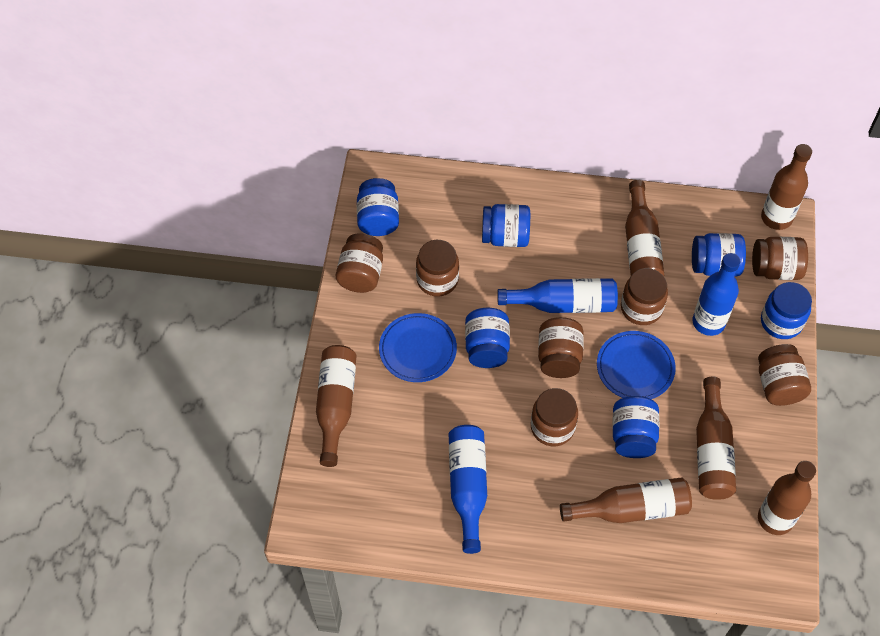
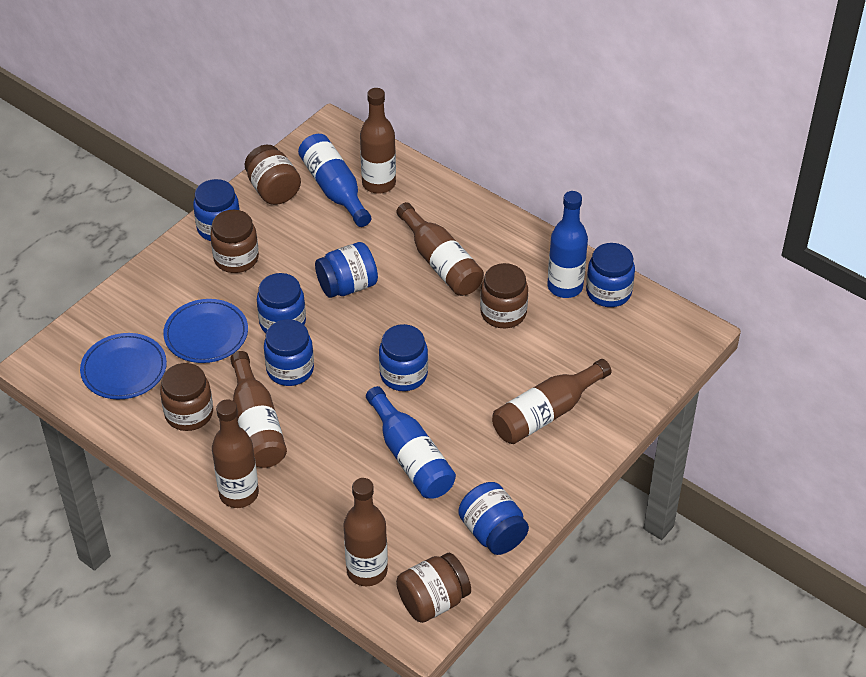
blue jar: [357,178,399,236] [465,308,510,368] [482,204,530,247] [612,396,659,458] [692,233,746,276] [761,282,812,339] = 6 -> [193,179,240,241] [257,273,306,333] [264,319,314,386] [315,242,378,298] [379,324,428,391] [458,482,529,555] [586,243,635,307] = 7
brown jar: [336,233,383,293] [416,240,459,297] [531,388,578,446] [538,317,584,378] [621,268,668,325] [752,237,808,280] [758,344,811,406] = 7 -> [160,363,213,431] [210,210,259,273] [245,145,301,205] [396,553,471,623] [480,263,528,328] = 5

